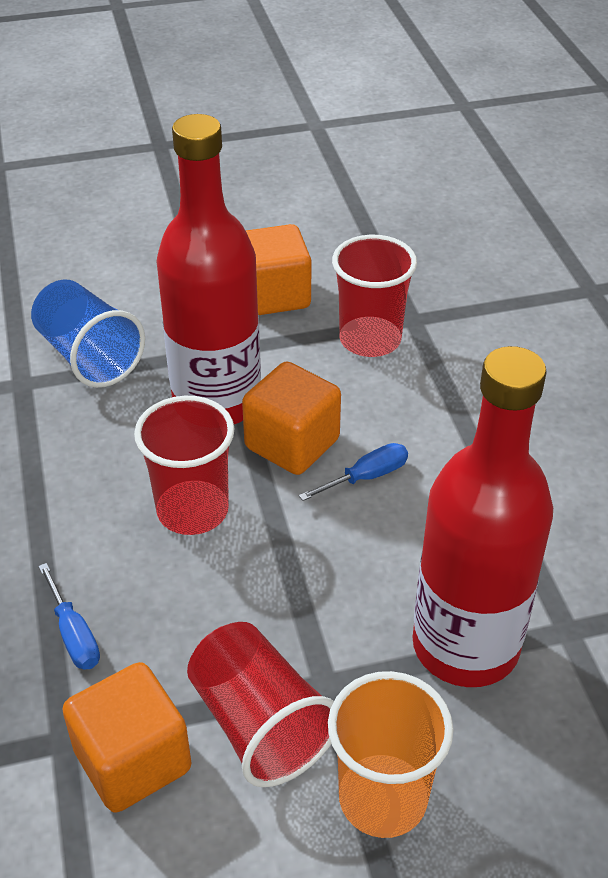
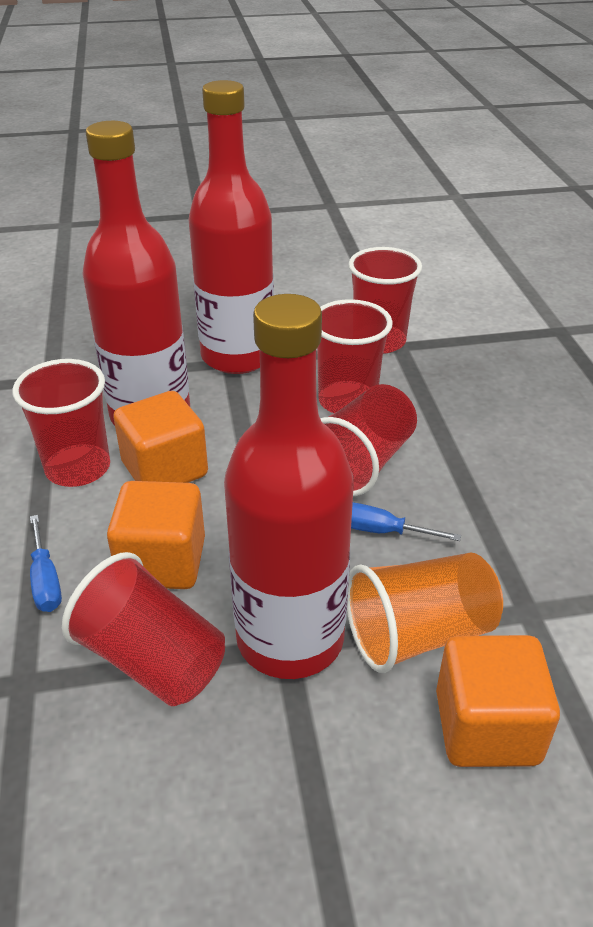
blue cup: [31,280,145,388] = 1 -> none = 0
red bottle: [157,114,261,424] [413,346,553,687] = 2 -> [82,121,190,426] [188,80,274,374] [224,294,354,679] = 3
red cup: [134,396,235,535] [187,622,334,787] [332,235,417,357] = 3 -> [12,359,110,487] [62,552,225,706] [317,299,393,413] [320,384,417,496] [348,247,422,354] = 5

